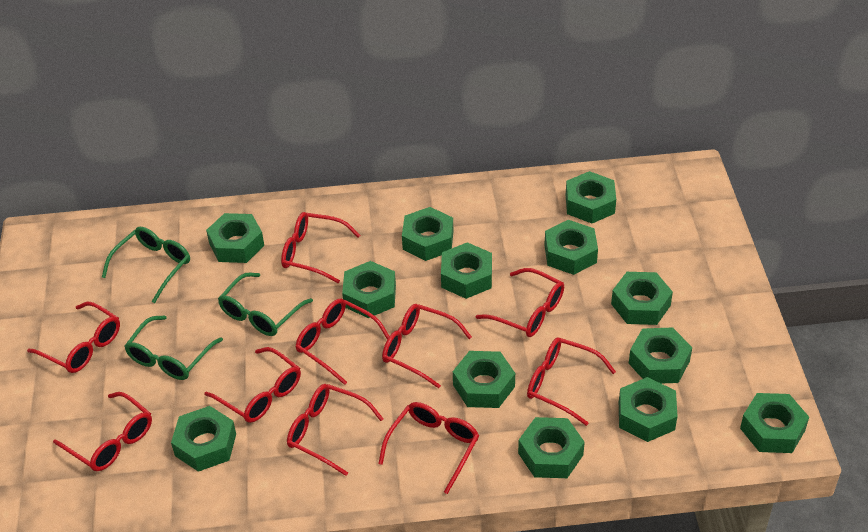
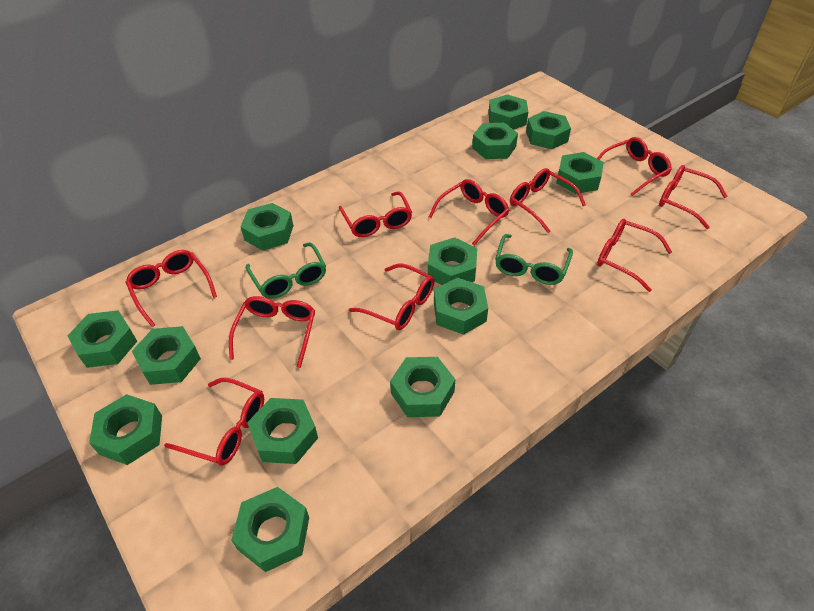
green glasses: [102,227,190,303] [124,315,223,380] [218,272,313,336] = 3 -> [246,243,326,299] [495,234,573,285] = 2

